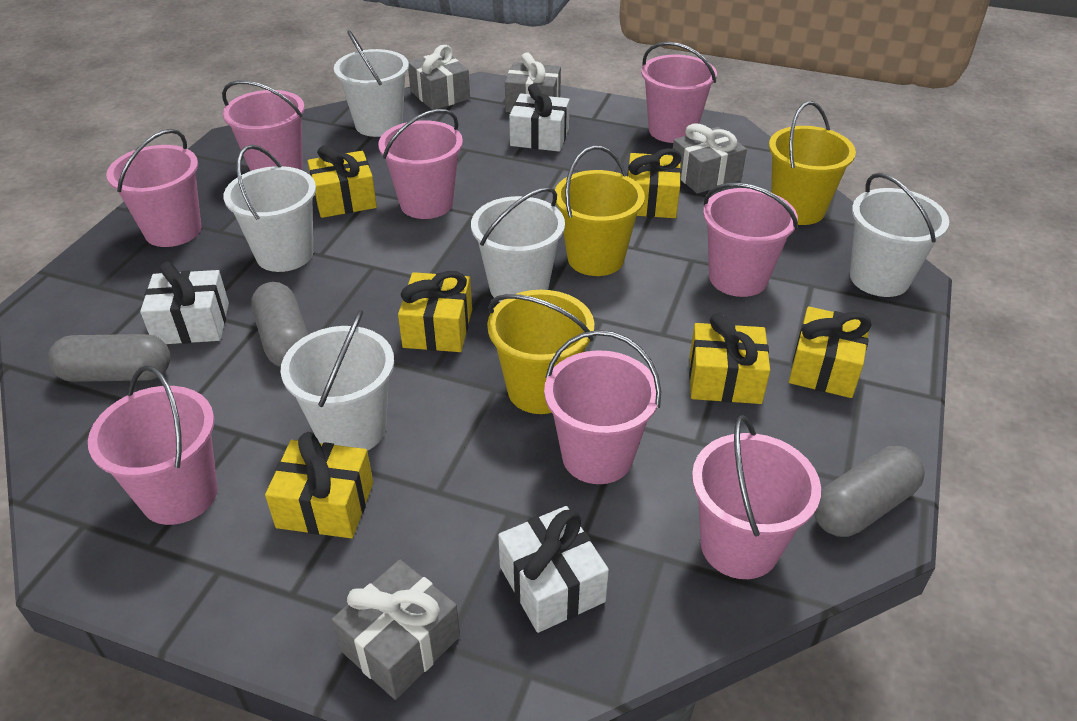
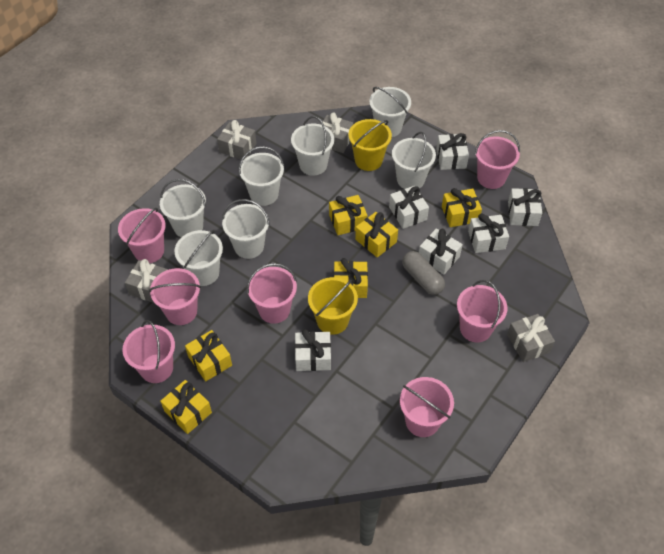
grey capsule: [48,334,171,382] [251,282,309,367] [814,446,925,537] = 3 -> [402,251,445,295] = 1
pink bucket: [88,365,218,525] [106,129,201,247] [222,80,305,171] [378,109,463,219] [544,330,661,484] [641,42,717,143] [692,415,821,579] [703,183,798,297] = 8 -> [118,208,166,263] [123,320,175,383] [149,268,201,325] [247,263,297,324] [400,377,454,437] [457,280,508,343] [475,130,520,189] = 7
white bucket: [224,145,316,272] [280,309,394,451] [334,30,409,137] [471,187,565,302] [850,173,949,297] = 5 -> [160,179,206,237] [175,230,223,286] [222,199,270,259] [239,146,284,206] [291,116,334,176] [369,87,411,137] [392,132,436,189] = 7
white gift: [140,262,229,344] [498,506,609,633] [509,84,570,152] = 3 -> [295,329,331,371] [389,186,429,229] [419,229,463,275] [436,133,469,170] [468,213,509,253] [508,188,542,226] = 6
yellow bucket: [487,290,594,414] [555,146,645,276] [769,101,856,225] = 3 -> [308,277,358,335] [348,119,392,171] = 2

